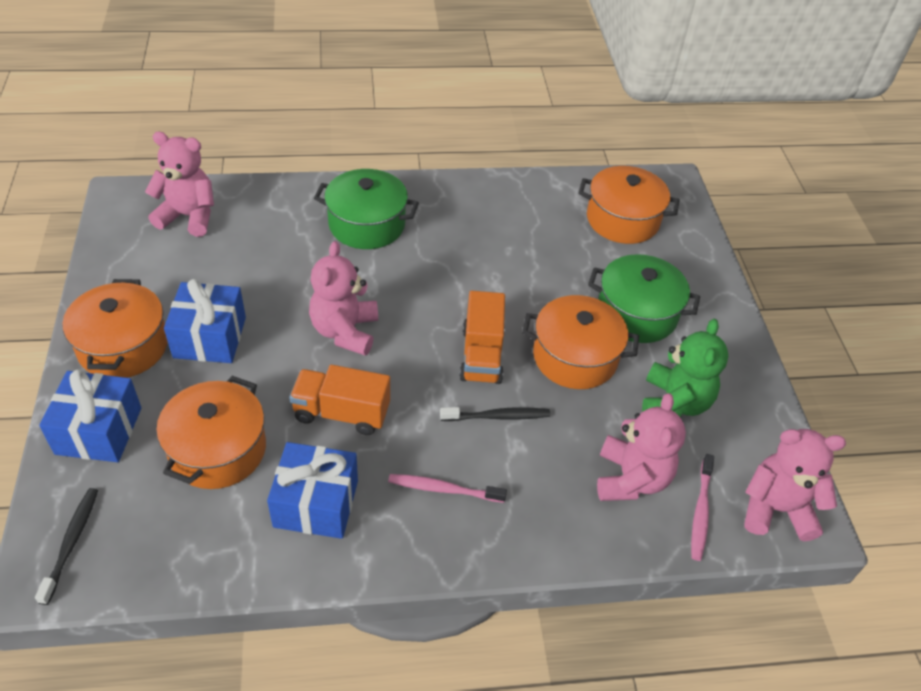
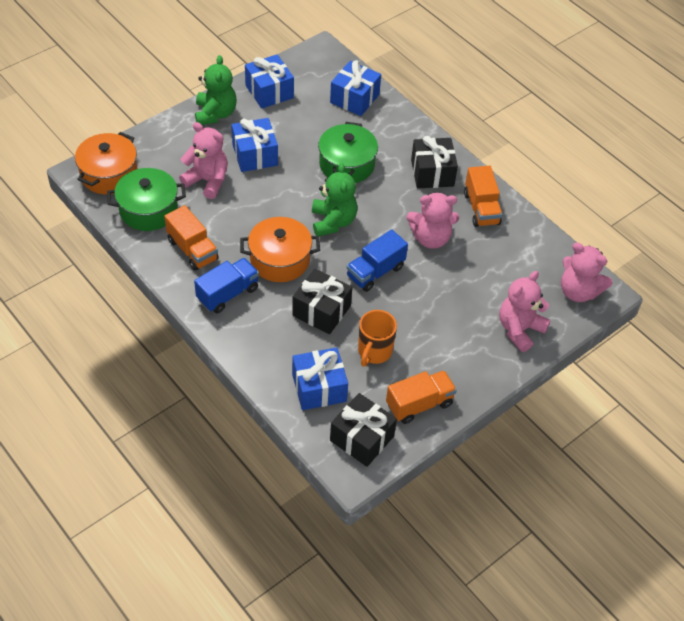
black gift: none = 0 -> [292,269,352,334] [330,393,397,467] [411,136,458,188] = 3
black toothbrush: [35,488,98,605] [440,407,550,421] = 2 -> none = 0
blue gift: [39,369,141,462] [164,279,246,363] [267,442,358,539] = 3 -> [231,118,278,172] [245,54,294,109] [292,347,348,410] [330,60,381,116] = 4
blue truck: none = 0 -> [194,258,259,313] [347,229,408,292] = 2
green teddy bear: [642,319,728,418] = 1 -> [195,55,237,125] [312,163,357,236] = 2
orange mug: none = 0 -> [358,310,397,367] = 1
orange pot: [62,279,168,378] [156,376,266,489] [522,295,639,389] [578,166,680,244] = 4 -> [75,132,137,194] [240,217,320,282] = 2
orange truck: [289,365,390,435] [459,291,505,384] = 2 -> [164,205,219,271] [386,370,457,424] [464,166,502,227] = 3
pink toothbrush: [388,474,507,503] [691,454,714,561] = 2 -> none = 0

